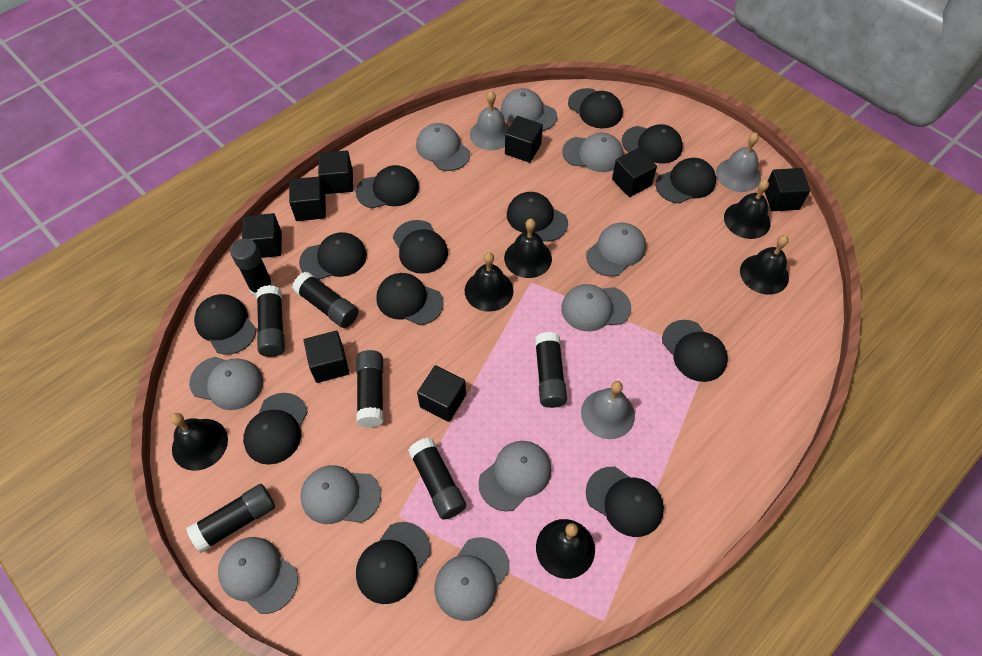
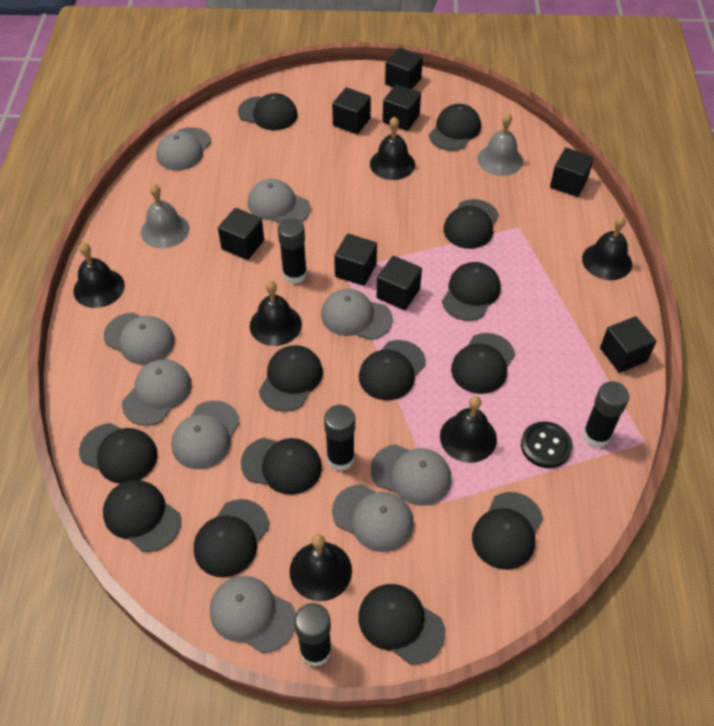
black button: none = 0 -> [521,421,572,468] = 1
black glue stick: [186,484,275,553] [230,239,274,297] [256,285,285,357] [292,272,358,328] [356,350,384,427] [408,438,466,520] [535,332,567,408] = 7 -> [278,218,307,284] [294,603,332,667] [324,405,355,471] [583,381,629,448] = 4
grey bell: [470,91,509,150] [581,381,635,439] [716,133,761,192] = 3 -> [141,184,189,248] [478,112,523,176] = 2
grey cap: [189,357,263,410] [218,537,298,614] [300,465,381,524] [416,123,470,171] [434,537,510,621] [479,441,552,511] [501,88,557,131] [561,284,631,331] [562,133,624,172] [586,223,646,277] = 10 -> [104,312,175,365] [122,359,192,426] [156,127,211,171] [171,401,240,469] [210,576,296,653] [248,179,311,224] [321,289,393,340] [332,484,414,552] [371,444,451,506] = 9

